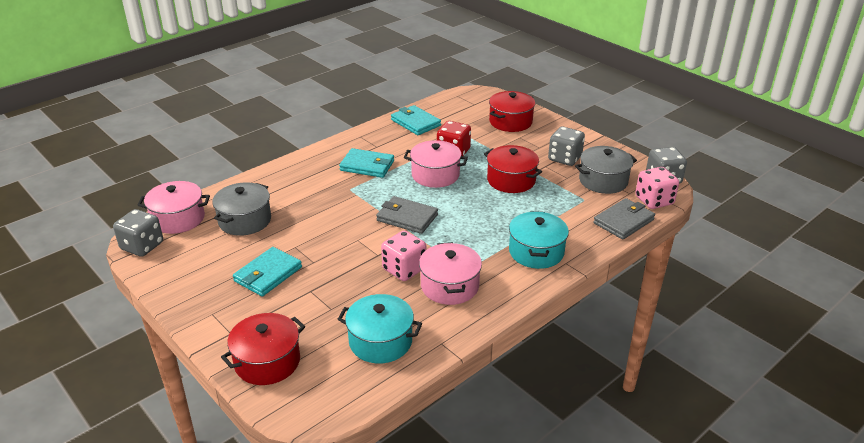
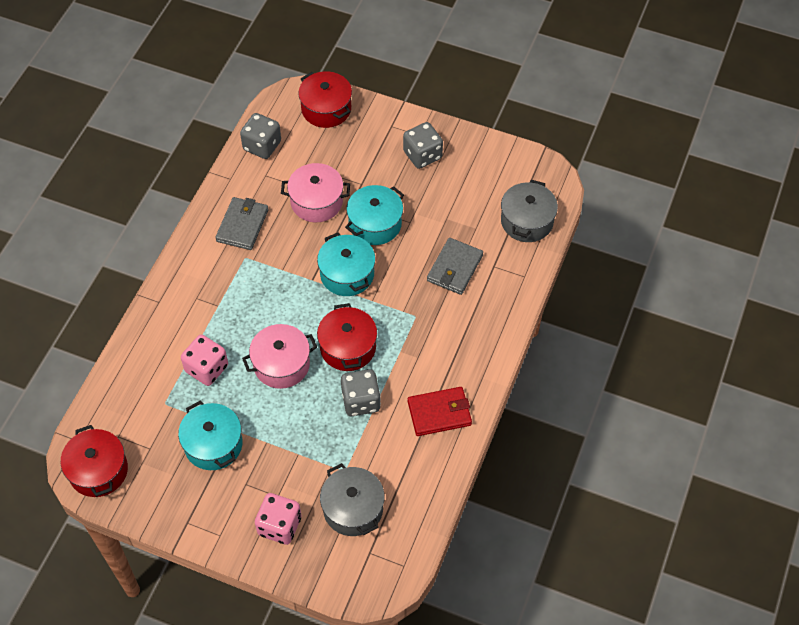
pink pot: [137,181,210,234] [404,140,468,188] [419,242,482,305] = 3 -> [242,324,317,389] [281,163,350,222] = 2
red dice: [437,121,471,156] = 1 -> none = 0
red wallet: none = 0 -> [408,387,472,436] = 1
turquoise pot: [337,294,422,364] [509,211,569,269] = 2 -> [178,401,243,470] [317,233,375,296] [345,185,404,245] = 3
turquoise wallet: [233,247,302,297] [339,148,394,178] [391,105,441,135] = 3 -> none = 0

